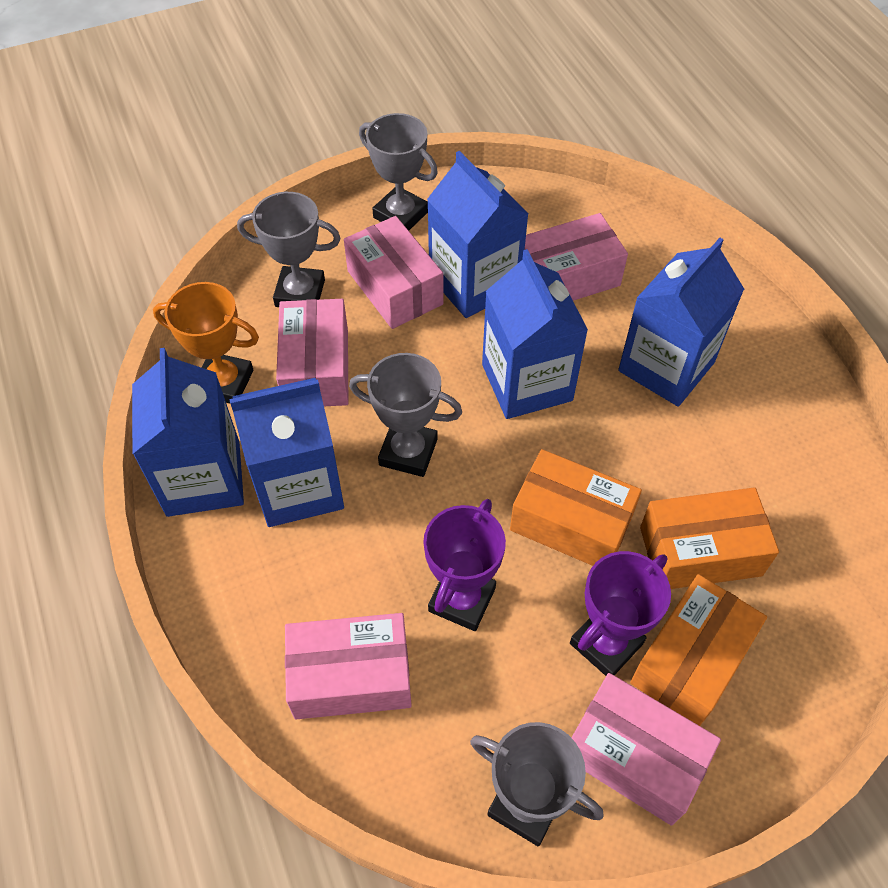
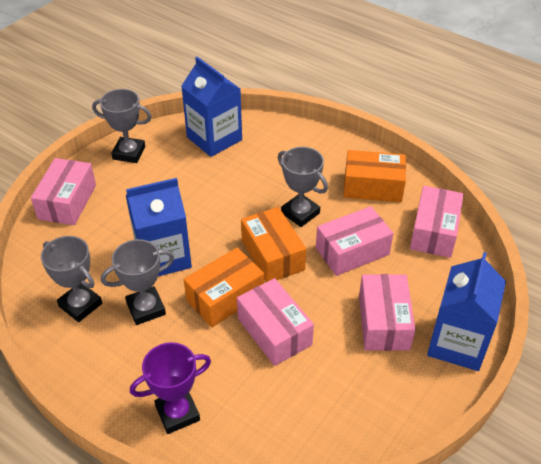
blue carton: [132,348,244,517] [229,378,344,527] [427,151,528,318] [482,249,588,419] [618,238,744,407] = 5 -> [126,178,192,276] [181,57,242,157] [427,252,506,371] = 3
orange trophy: [153,282,259,403] = 1 -> none = 0
purple trophy: [423,499,506,631] [570,551,671,676] = 2 -> [130,342,211,434] = 1

